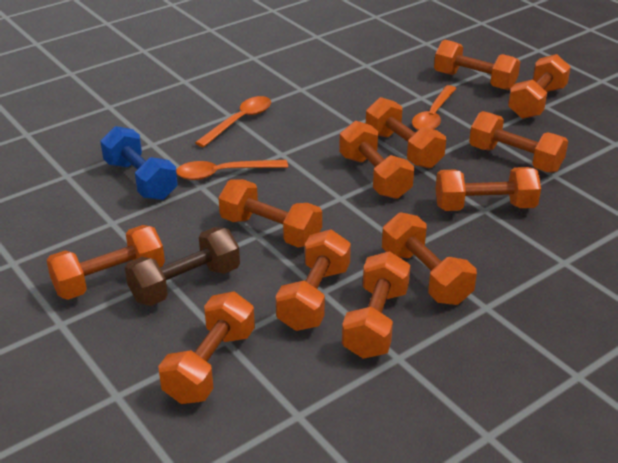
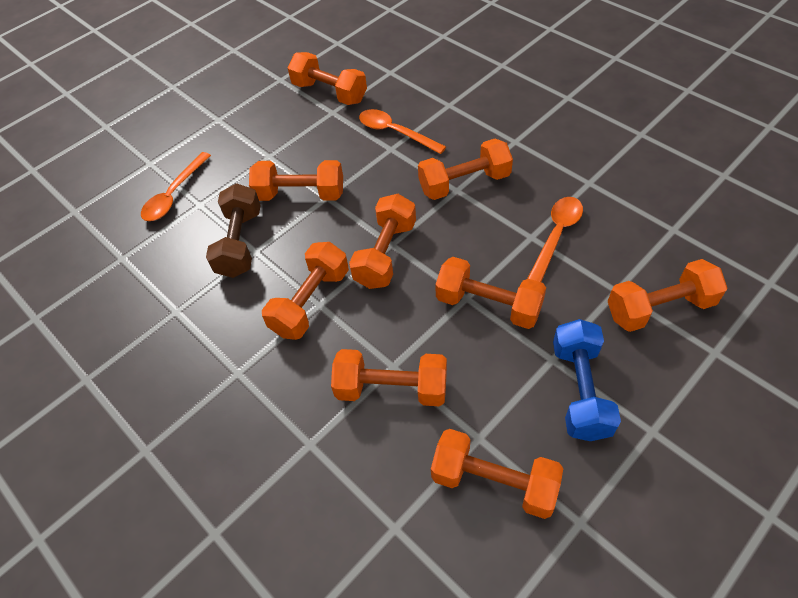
orange dumbbell: [46,225,165,300] [158,292,255,404] [218,179,322,248] [276,229,351,331] [339,121,414,199] [342,251,410,359] [366,97,446,168] [382,212,477,305] [434,40,520,90] [435,167,541,211] [469,111,568,173] [508,54,571,119] = 12 -> [249,160,343,201] [262,242,349,340] [288,52,367,105] [331,349,447,406] [349,194,416,289] [418,139,513,200] [431,429,563,519] [435,257,546,329] [608,259,728,332] = 9

